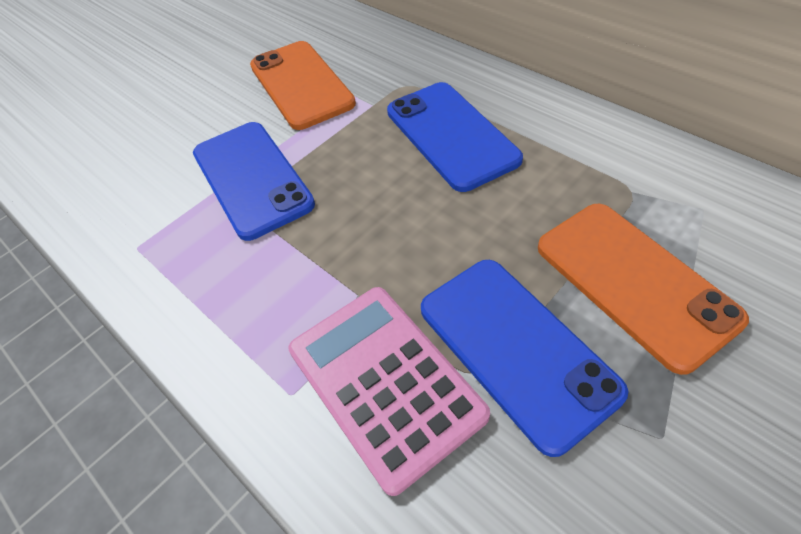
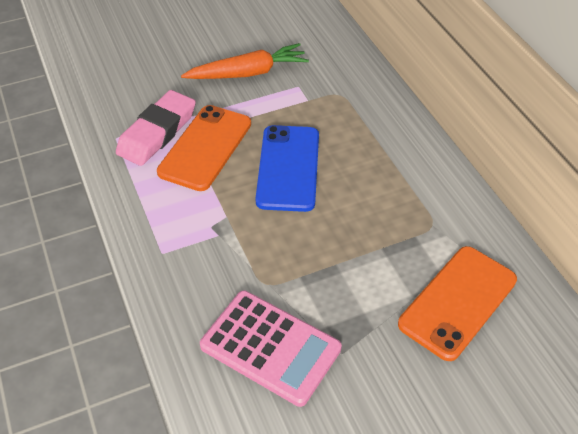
blue phone: [193,122,315,241] [387,82,523,192] [421,260,629,457] = 3 -> [255,125,319,212] = 1
orange carrot: none = 0 -> [181,43,309,79] = 1
pink eraser: none = 0 -> [116,90,196,166] = 1

